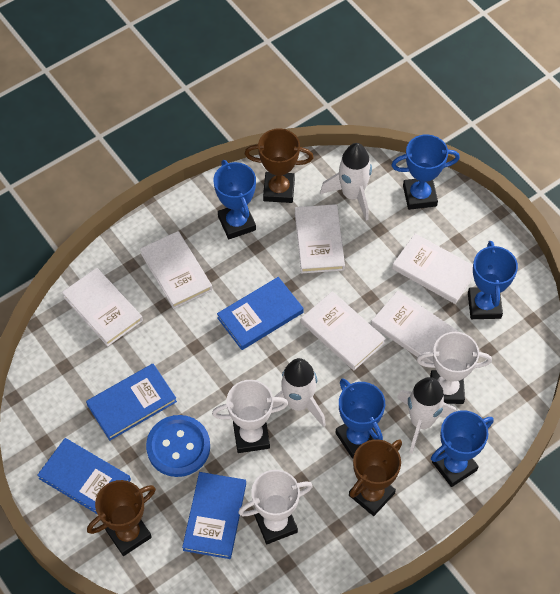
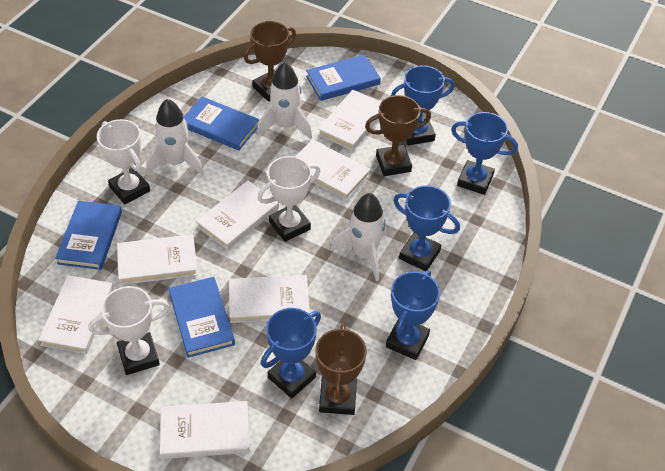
blue button: [146,415,210,477] = 1 -> none = 0
white book: [62,268,143,346] [140,231,212,309] [295,204,345,273] [301,291,386,370] [371,291,459,363] [392,234,474,304] = 6 -> [38,275,114,354] [117,234,198,285] [160,401,250,459] [196,181,279,250] [229,275,310,323] [295,139,370,201] [318,90,381,151] = 7

